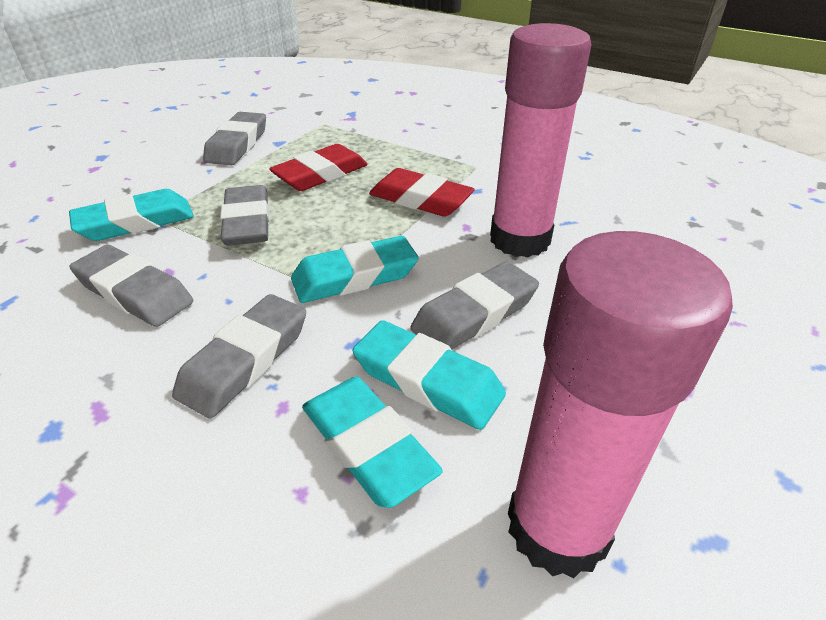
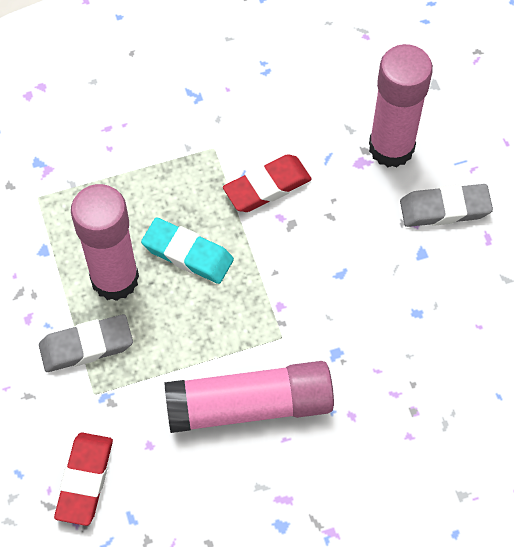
grey eraser: [69,245,193,327] [172,294,306,419] [203,112,266,165] [220,185,270,246] [410,261,539,349] = 5 -> [39,314,133,372] [400,184,493,227] = 2
pink glue stick: [490,23,591,258] [508,231,733,578] = 2 -> [71,184,139,301] [164,361,334,433] [369,44,433,167] = 3
turquoise eraser: [69,189,194,241] [291,236,419,303] [302,377,443,508] [352,320,506,430] = 4 -> [141,217,234,284] = 1

